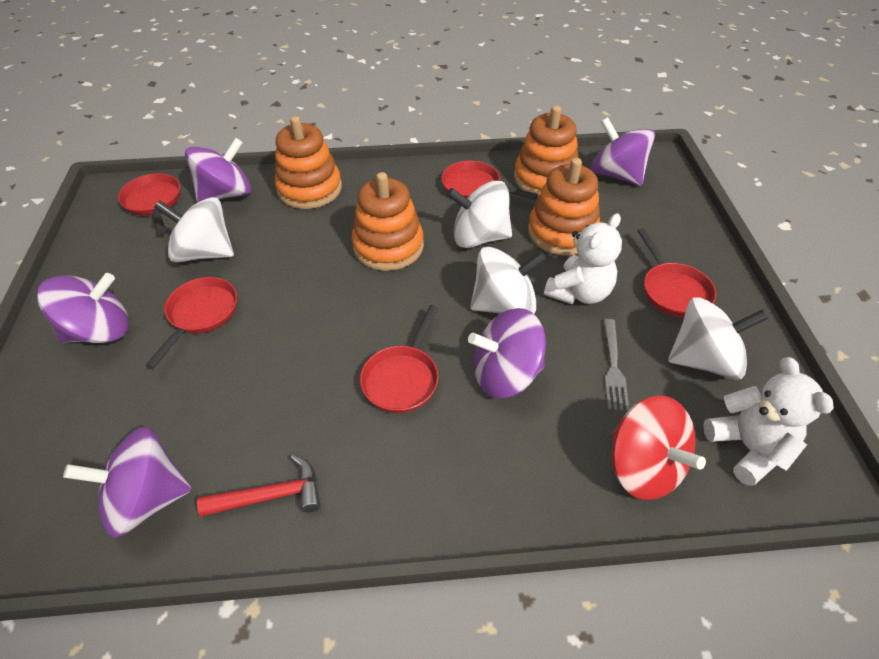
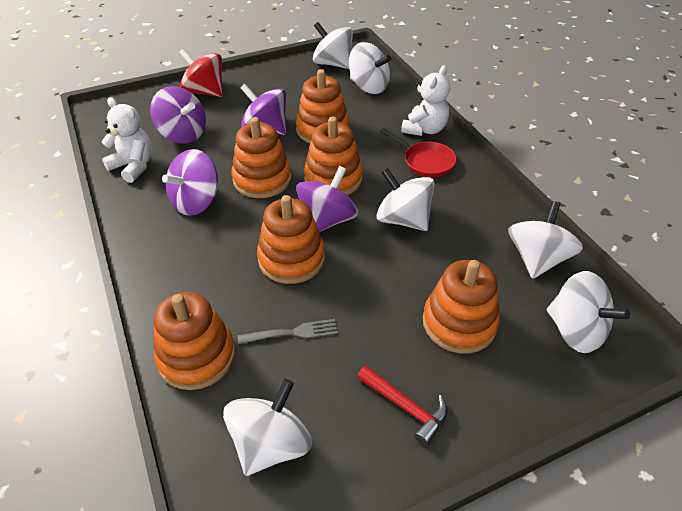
orange stacking toy: [275,116,342,209] [352,172,424,271] [514,105,579,197] [528,158,600,255] = 4 -> [154,292,235,390] [232,117,291,198] [257,195,325,284] [296,69,349,143] [304,117,363,195] [423,260,500,353] = 6
purple spinning top: [37,273,129,343] [63,426,192,538] [185,138,251,203] [468,308,546,398] [591,117,655,186] = 5 -> [150,86,206,144] [162,149,218,216] [241,84,286,135] [296,166,358,232] = 4
red pan: [118,173,180,234] [145,277,237,369] [360,305,439,413] [441,161,538,200] [637,228,716,318] = 5 -> [380,128,457,178] = 1
white spinning top: [154,197,234,262] [447,181,512,248] [470,247,547,314] [668,297,768,380] = 4 -> [223,379,312,476] [313,22,353,69] [349,42,391,94] [376,168,435,231] [508,201,583,279] [547,271,630,353] = 6

